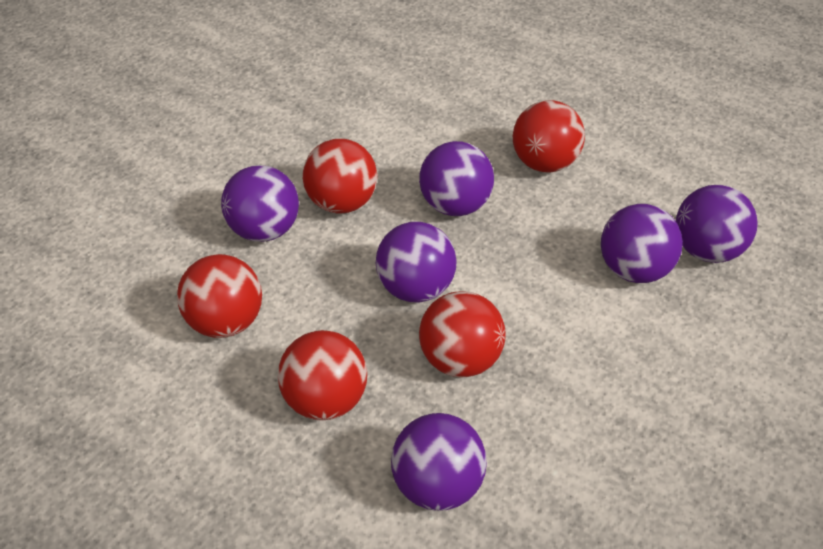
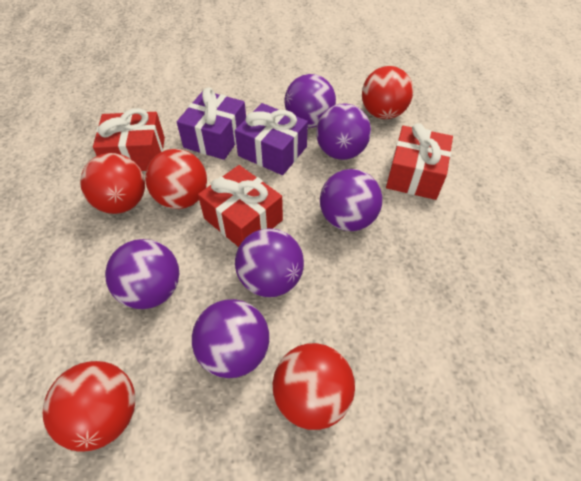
purple gift: none = 0 -> [177,87,246,160] [235,103,308,175] = 2
red gift: none = 0 -> [93,108,165,171] [198,165,283,247] [386,123,453,200] = 3

